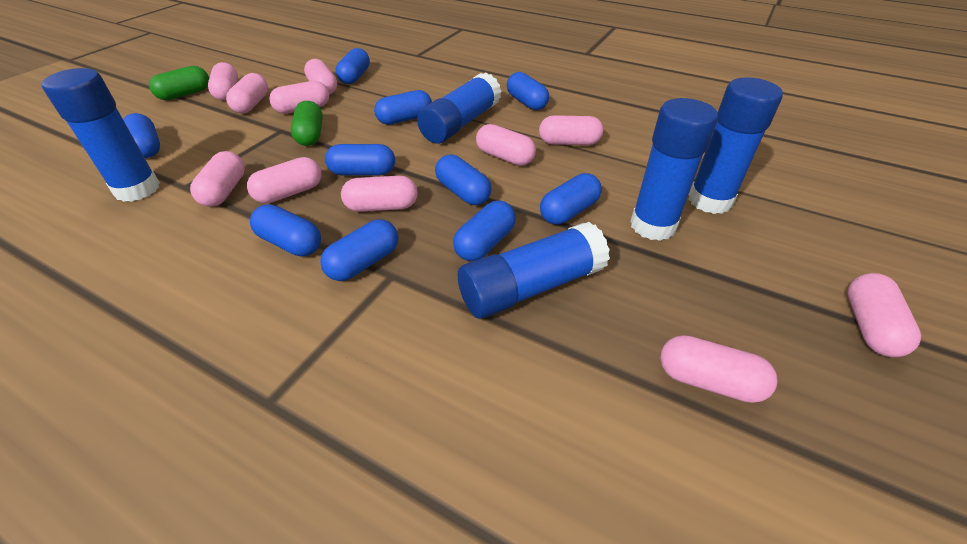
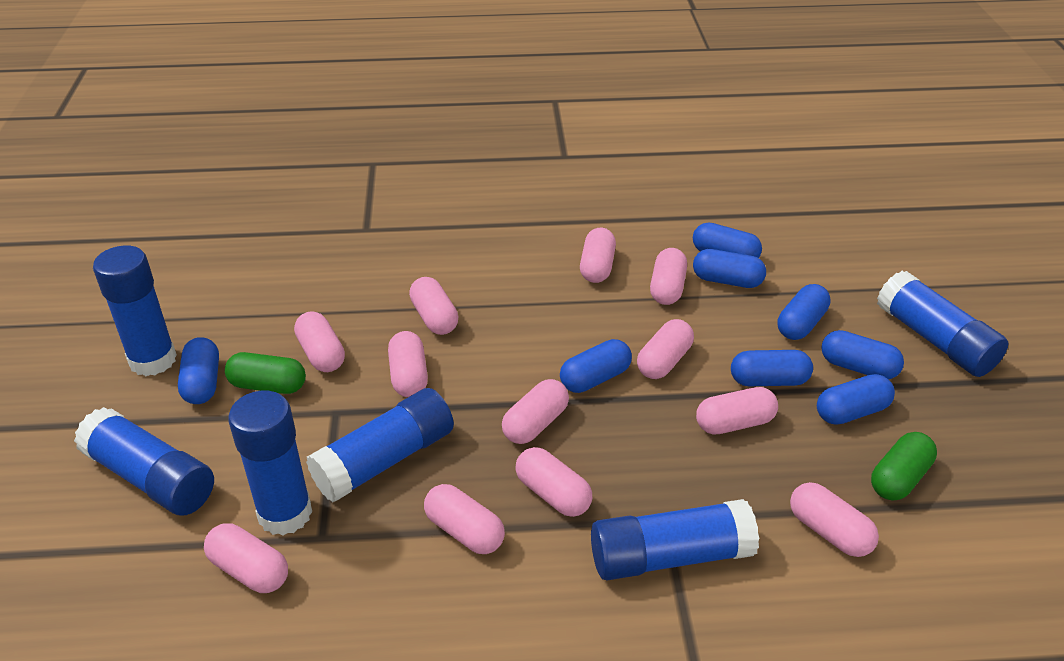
blue capsule: [123,113,160,158] [250,204,321,256] [320,220,398,281] [325,144,395,176] [336,48,370,84] [374,90,432,125] [435,155,492,205] [453,201,516,261] [507,72,549,110] [540,173,602,224] = 10 -> [178,337,219,404] [560,339,632,393] [693,223,762,258] [693,249,766,288] [731,350,813,386] [778,284,831,340] [817,374,895,425] [821,330,904,379] = 8
blue glue stick: [42,68,160,202] [417,73,502,143] [458,222,610,319] [630,98,718,241] [688,77,783,214] = 5 -> [74,407,214,515] [93,245,177,376] [228,391,312,536] [306,388,454,503] [591,499,759,580] [877,271,1008,377] = 6
pink capsule: [190,151,245,207] [208,62,238,101] [226,73,268,113] [247,157,322,203] [269,81,329,114] [304,59,337,95] [341,176,418,212] [476,124,536,166] [539,115,603,145] [660,335,778,403] [847,273,921,357] = 11 -> [204,523,288,593] [294,311,345,372] [388,331,428,397] [409,277,459,335] [424,484,505,554] [502,379,569,444] [516,447,592,517] [580,228,616,283] [637,319,694,379] [650,248,687,305] [696,387,778,434] [790,482,879,557] = 12

